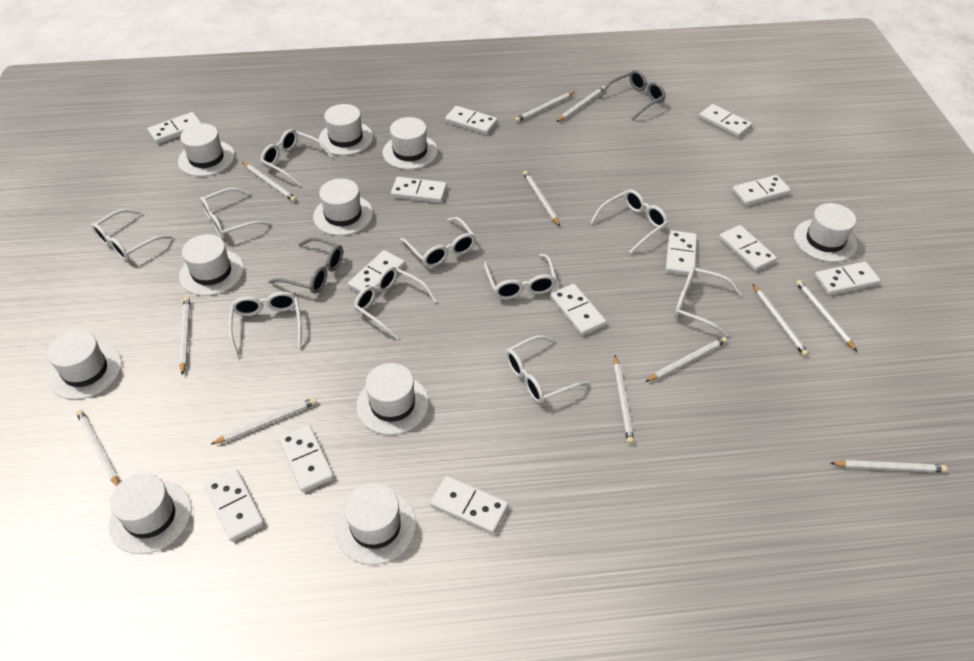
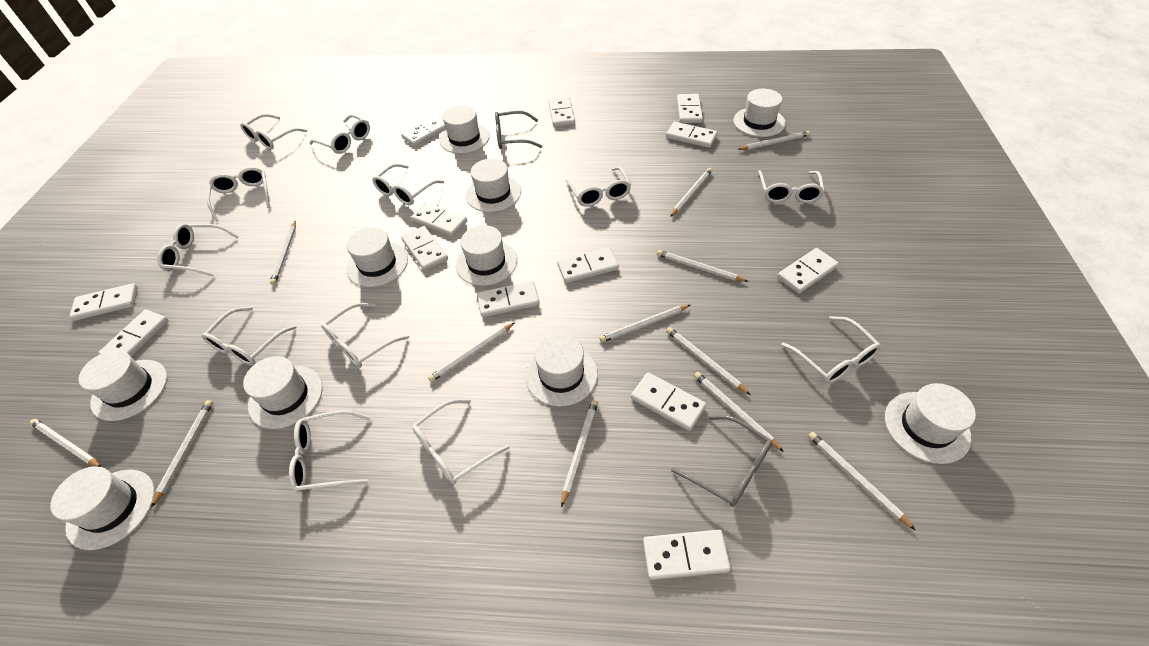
white glasses: [91,209,173,261] [200,188,271,239] [228,292,302,357] [260,129,333,185] [354,266,437,339] [400,217,476,267] [484,254,557,299] [506,335,590,404] [590,189,668,253] [675,267,742,337] = 10 -> [157,224,239,277] [202,307,297,366] [207,167,270,221] [240,114,307,149] [289,410,371,492] [310,114,370,154] [321,303,409,368] [372,164,444,205] [412,399,510,484] [566,166,631,207] [758,170,825,203] [781,316,881,384] = 12

